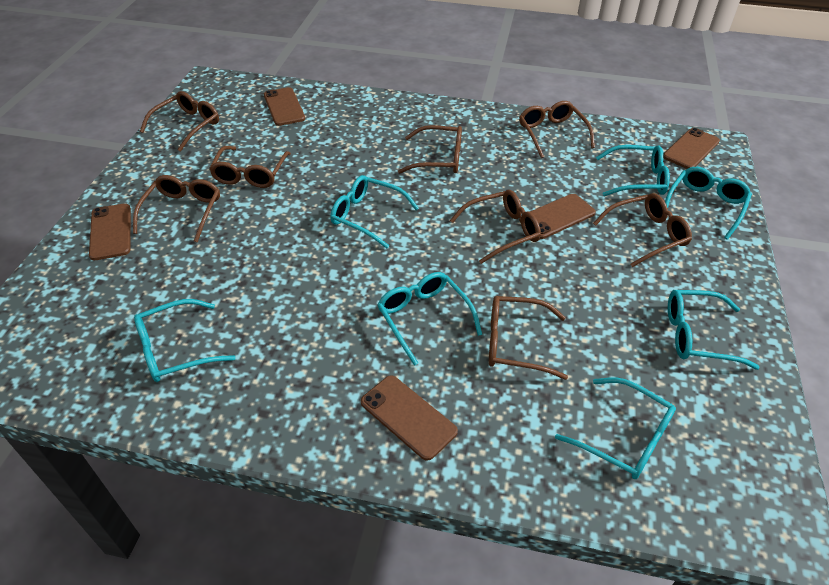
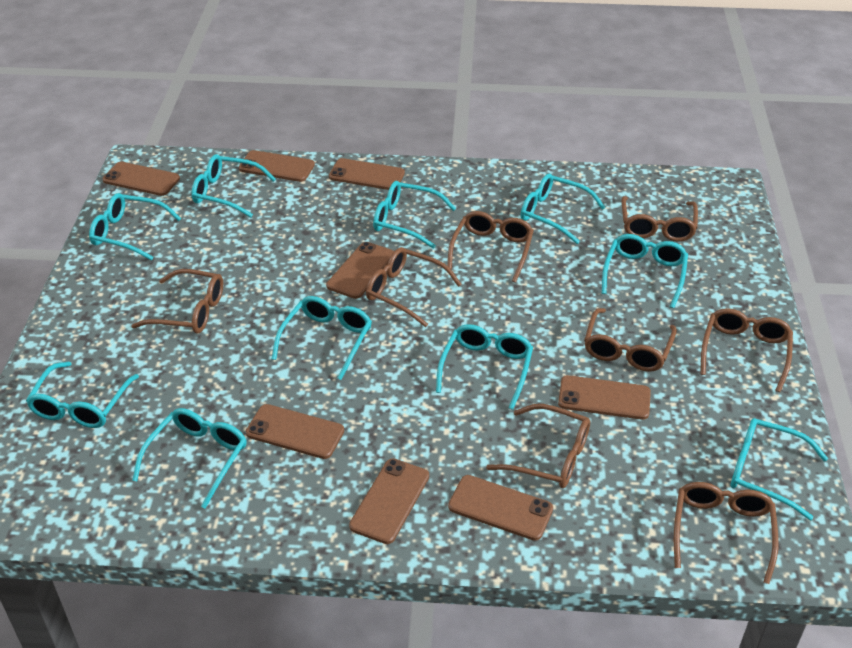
brown phone: [89,203,131,260] [264,87,305,126] [361,375,458,461] [519,194,596,239] [663,128,720,169] = 5 -> [102,162,180,196] [239,150,315,182] [246,404,344,459] [326,242,394,299] [329,158,405,190] [349,458,429,544] [448,475,553,541] [558,375,651,420] = 8
turquoise glasses: [134,299,236,382] [330,175,419,248] [377,272,482,366] [555,377,676,479] [596,145,670,196] [665,167,752,240] [668,290,760,370] = 7 -> [26,362,139,428] [89,193,181,261] [132,408,247,509] [191,154,276,218] [272,296,372,380] [373,181,456,249] [436,324,533,410] [521,173,606,244] [602,234,688,308] [730,418,828,520] = 10

